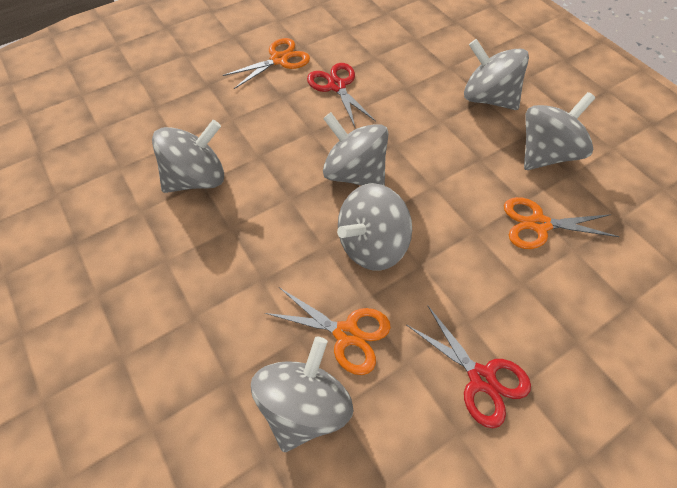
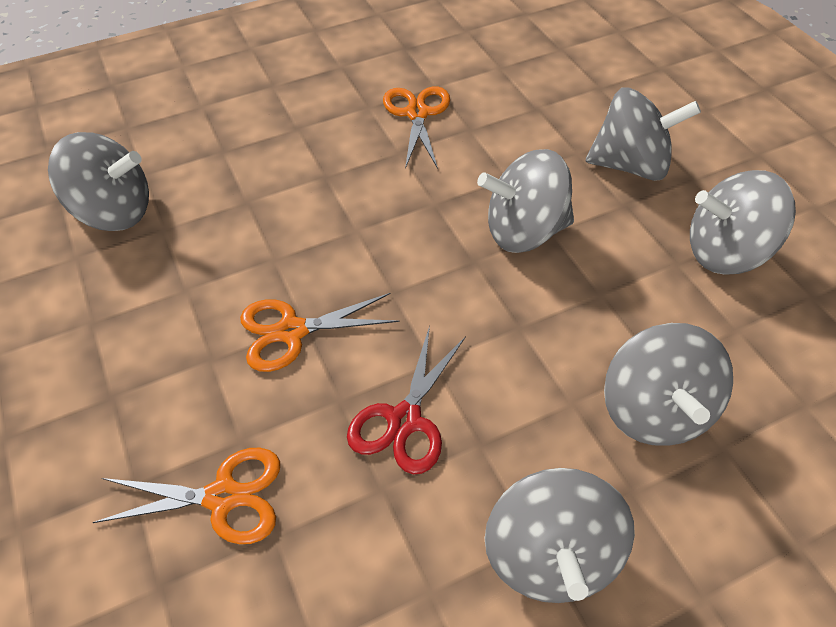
red scissors: [307,63,376,127] [407,305,531,428] = 2 -> [347,325,466,474] = 1

